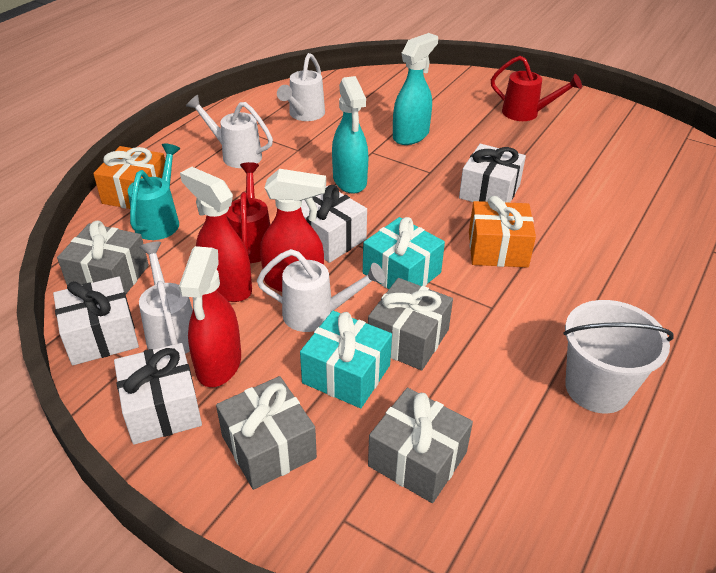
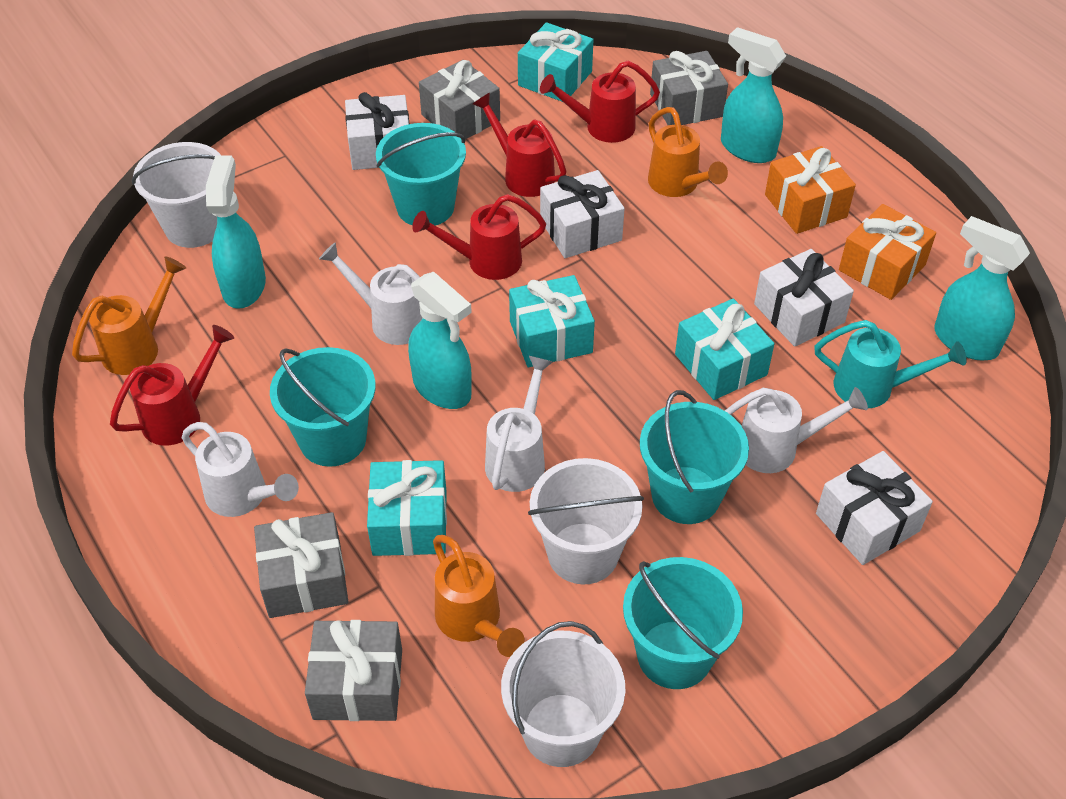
orange watering can: none = 0 -> [72,256,186,375] [433,535,525,657] [648,107,728,197] = 3
red spray bottle: [179,246,241,387] [180,167,252,302] [260,169,326,292] = 3 -> none = 0
red watering can: [226,162,270,263] [491,56,582,121] = 2 -> [110,325,234,446] [412,194,546,280] [473,92,567,197] [540,61,660,143] = 4
turquoise bucket: none = 0 -> [270,347,376,467] [376,123,466,226] [623,557,743,689] [640,390,749,524] = 4
turquoise gift: [300,311,392,408] [363,217,445,289] = 2 -> [367,460,447,556] [509,275,595,367] [518,22,594,102] [675,298,774,400] = 4
turquoise spray bottle: [332,76,368,194] [393,33,438,145] = 2 -> [206,155,266,309] [408,272,472,409] [721,27,786,163] [934,216,1030,360] = 4
white bucket: [563,300,674,413] = 1 -> [132,142,221,248] [501,621,626,767] [528,458,644,584] = 3

